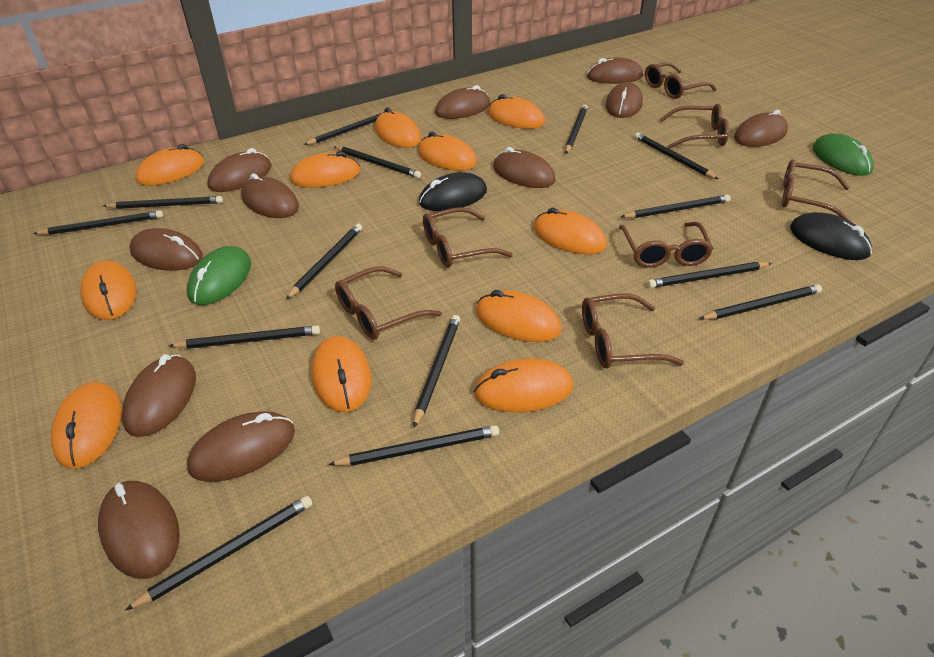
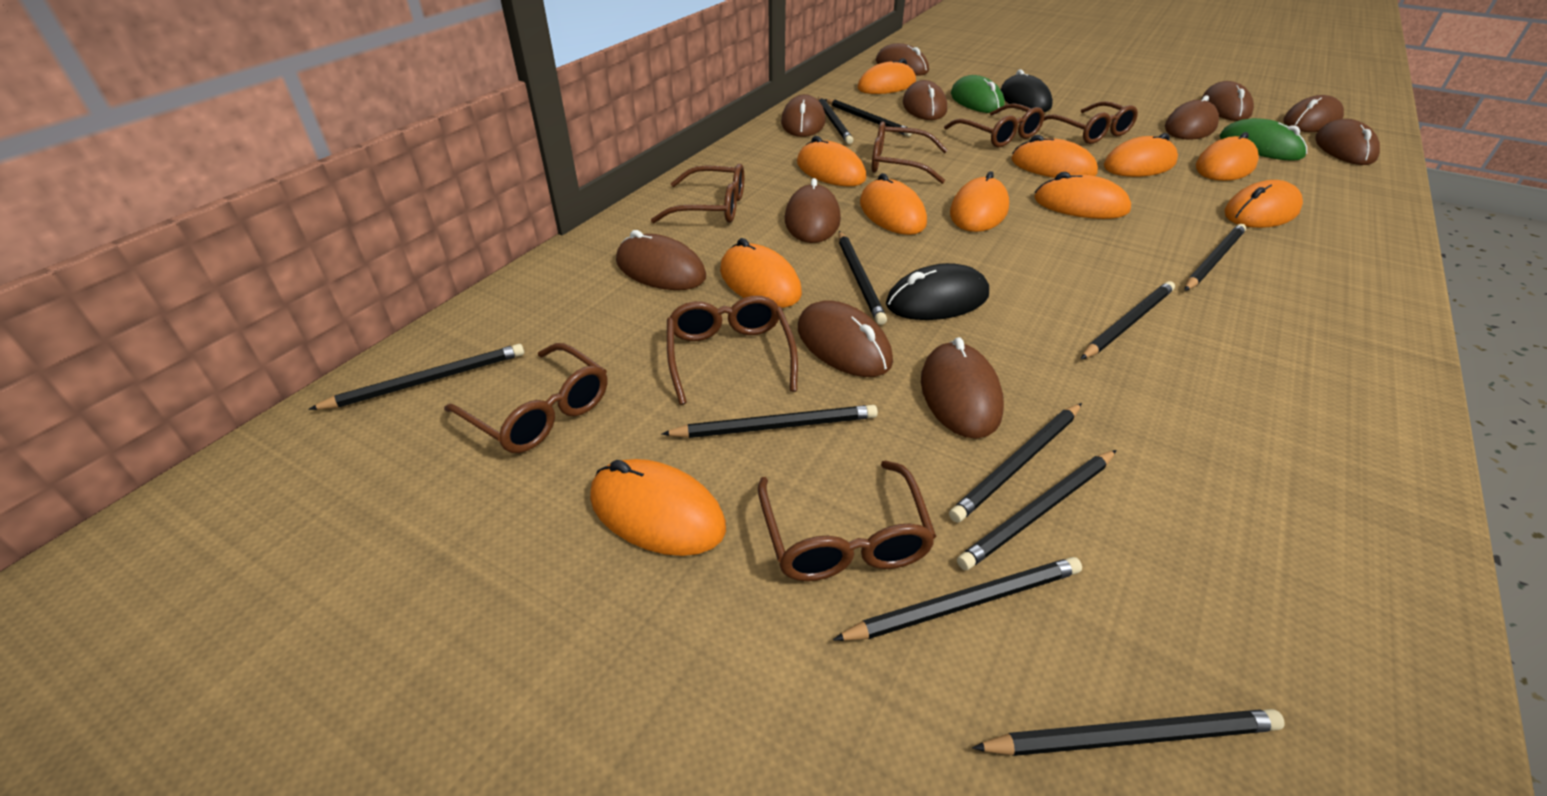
black pencil: [33,210,163,235] [103,196,223,209] [125,496,312,611] [169,325,320,349] [286,224,362,299] [304,112,383,145] [328,425,499,466] [333,146,421,178] [413,315,460,428] [565,105,588,154] [621,194,731,218] [635,133,719,179] [647,262,772,288] [699,284,822,320] = 14 -> [308,344,524,410] [662,405,878,438] [818,97,853,144] [825,99,912,136] [833,557,1082,641] [839,231,887,325] [949,403,1082,523] [957,450,1116,570] [972,709,1285,756] [1081,281,1175,359] [1185,224,1246,291] = 11

